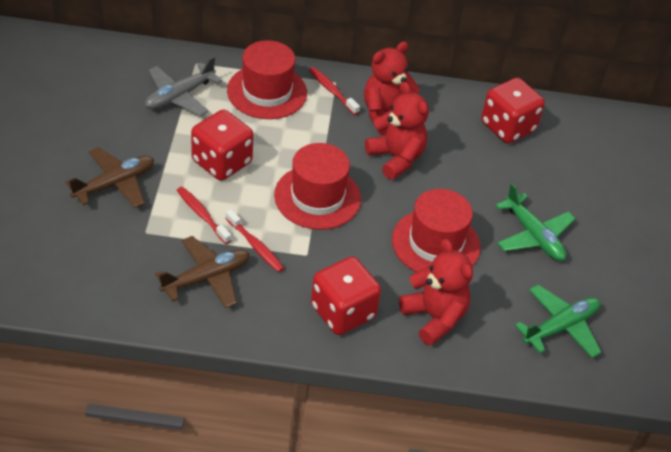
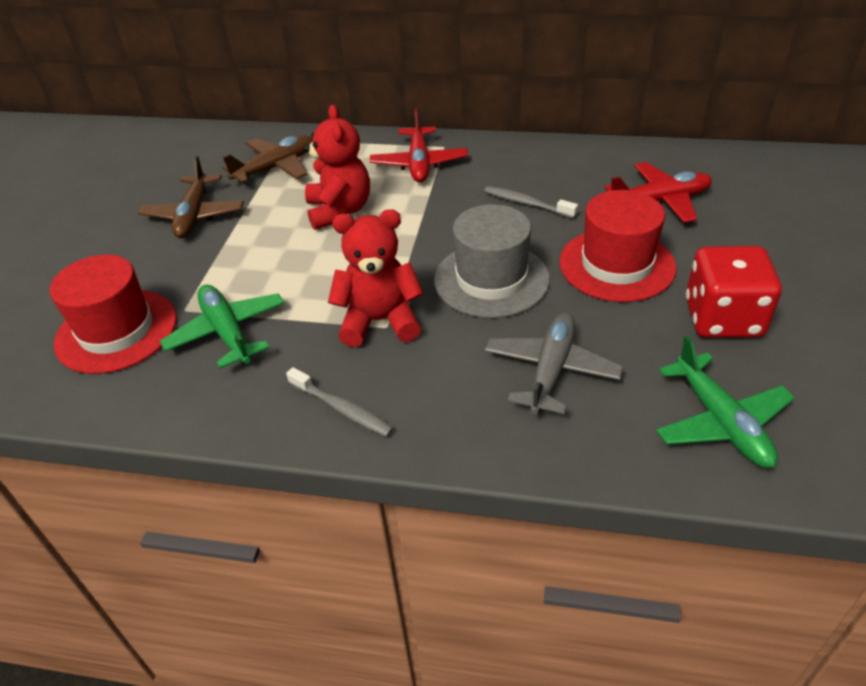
grey hat: none = 0 -> [434,204,550,318] = 1
grey toothbrush: none = 0 -> [286,367,394,437] [484,186,578,218] = 2
red dice: [191,109,254,181] [311,256,381,335] [481,78,545,143] = 3 -> [686,246,782,338] = 1
red hat: [227,40,307,119] [274,143,361,230] [392,189,480,272] = 3 -> [50,254,177,374] [559,190,676,302] = 2
red plane: none = 0 -> [370,108,468,182] [605,162,712,223] = 2
red teddy bear: [364,41,420,135] [365,82,429,180] [399,239,473,346] = 3 -> [304,105,370,230] [328,209,424,347] = 2
red toothbrush: [177,187,232,244] [225,209,284,272] [309,67,360,115] = 3 -> none = 0

